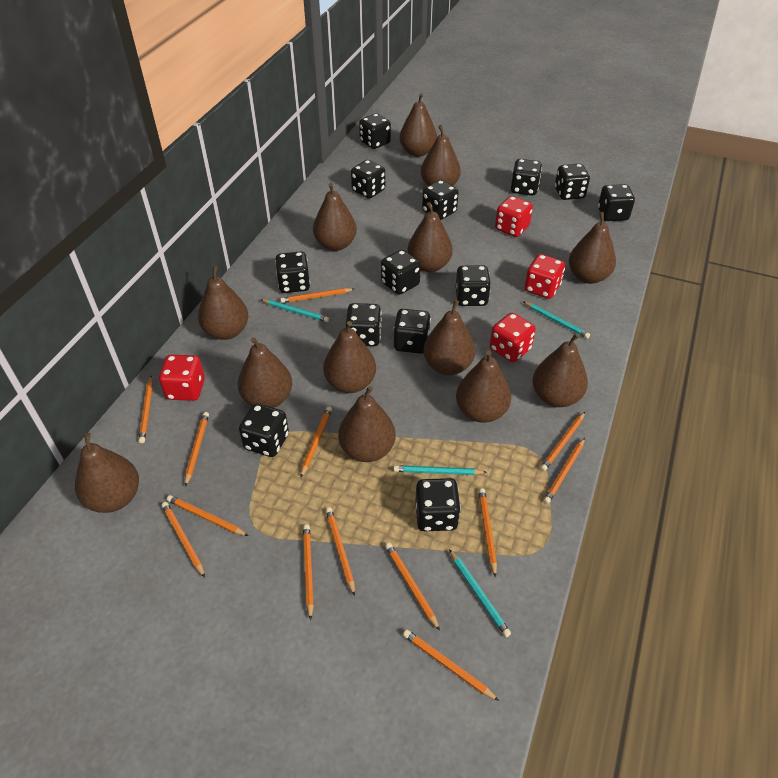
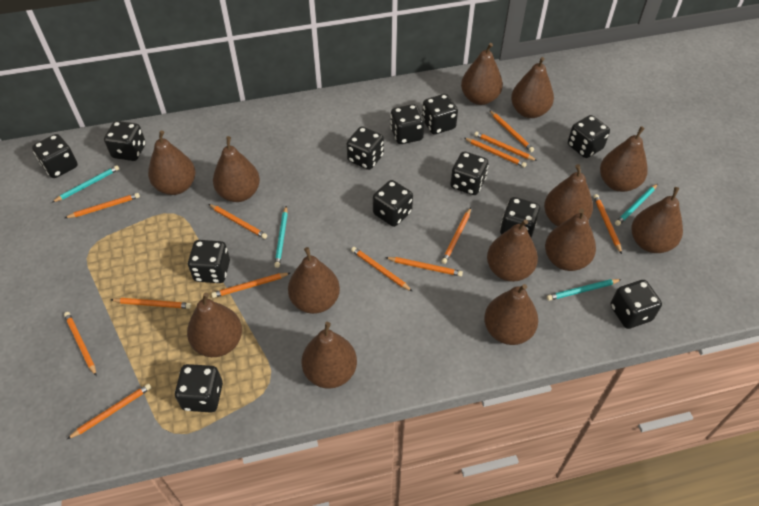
black dice: [239,403,289,457] [275,251,310,293] [346,303,382,346] [351,160,385,199] [359,113,391,149] [381,250,421,295] [393,309,431,354] [416,478,461,531] [422,180,459,220] [456,265,491,306] [511,159,542,196] [555,164,590,200] [598,184,635,221] = 13 -> [32,134,78,178] [104,121,146,161] [175,364,223,412] [188,240,230,283] [347,127,384,170] [373,180,413,227] [390,104,424,144] [422,94,458,135] [450,151,489,195] [500,197,540,238] [568,115,610,158] [610,280,662,329] = 12
red dice: [159,355,205,401] [490,313,536,362] [495,196,533,237] [524,254,565,299] = 4 -> none = 0

